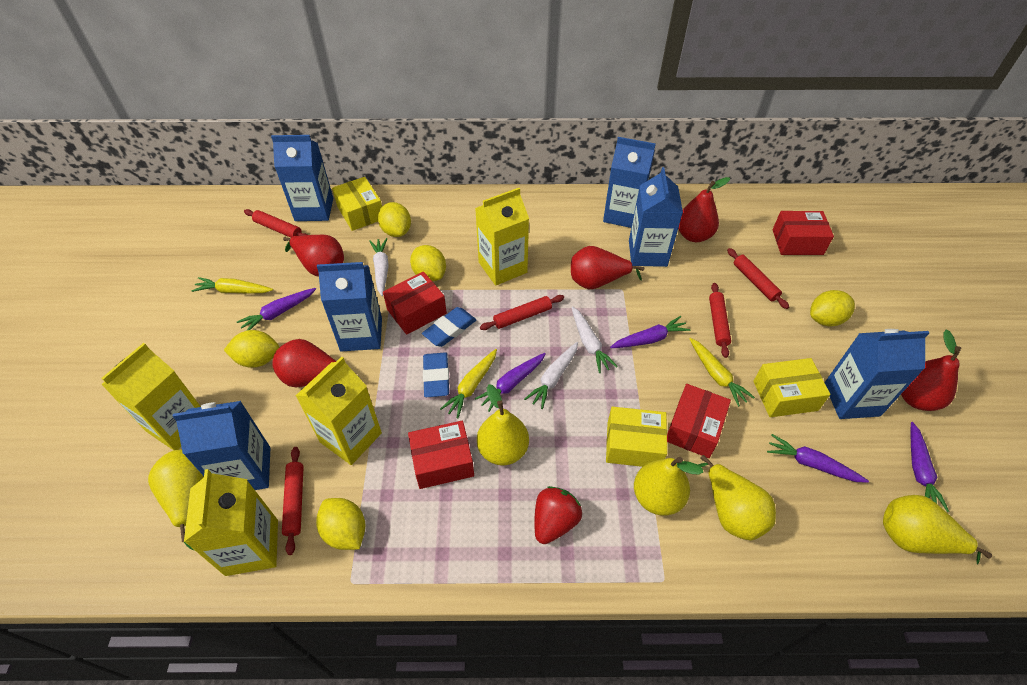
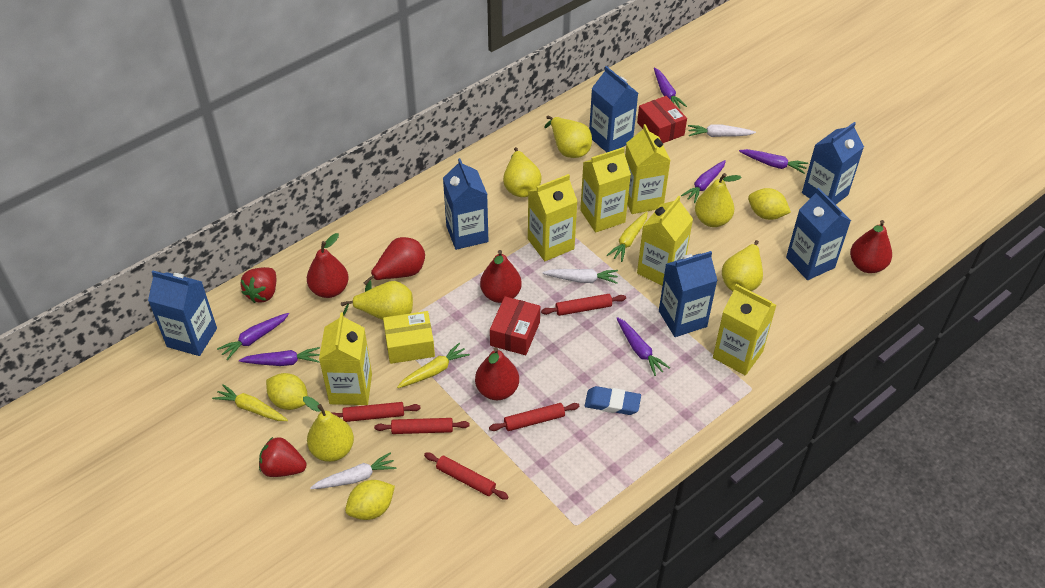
blue eraser: [422,307,476,347] [423,352,449,397] = 2 -> [585,386,641,415] = 1
purple carrot: [237,288,316,331] [475,353,546,412] [610,316,691,348] [767,434,869,483] [910,422,949,512] = 5 -> [217,313,289,360] [239,347,320,366] [616,317,670,376] [654,67,687,109] [681,160,726,203] [739,149,808,174] = 6
red box: [383,272,447,335] [408,421,474,489] [667,384,731,458] [772,211,834,255] = 4 -> [490,296,540,355] [637,96,687,143] = 2
red strawberry: [534,486,582,544] = 1 -> [240,267,276,303] [259,437,307,477] = 2
yellow box: [332,177,382,231] [606,407,667,467] [753,358,830,417] = 3 -> [383,311,435,364] = 1
yellow carton: [101,343,201,450] [184,469,278,576] [296,356,382,465] [475,188,529,286] = 4 -> [319,312,372,405] [528,174,578,261] [580,147,631,232] [625,124,671,214] [637,196,693,286] [713,284,776,375] = 6
yellow lemon: [224,330,279,368] [316,498,365,550] [378,202,411,237] [410,245,446,281] [810,290,855,326] = 5 -> [266,373,308,410] [345,480,395,520] [748,188,791,220] = 3
yellow pear: [148,449,204,550] [477,384,529,465] [634,457,703,516] [698,455,776,541] [883,495,992,564] = 5 -> [303,396,354,462] [341,281,413,320] [503,147,542,197] [544,115,592,158] [695,173,742,227] [722,240,763,291] = 6

